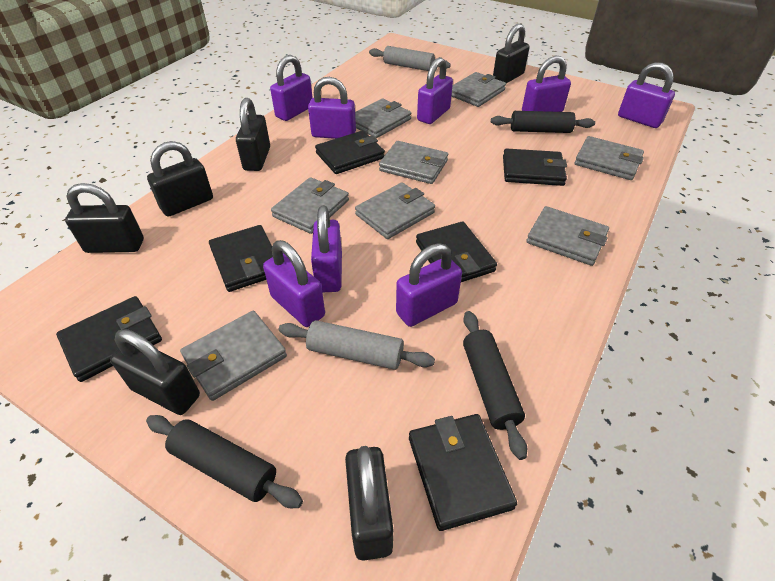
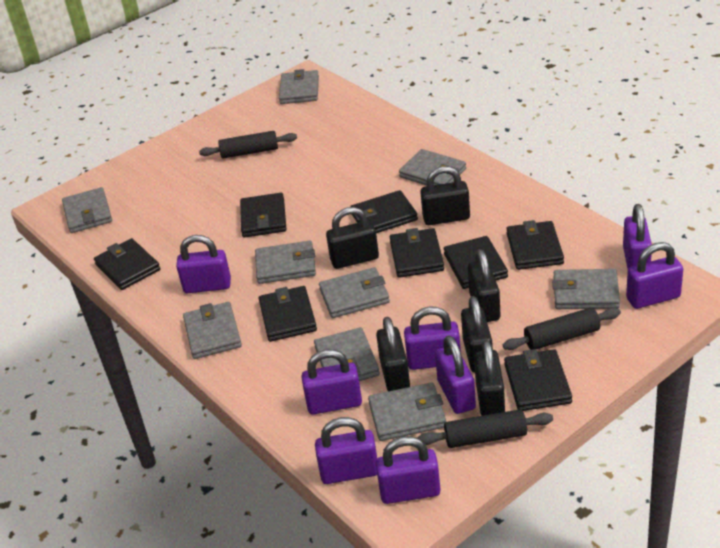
black wallet: [56,296,162,382] [209,225,273,292] [315,131,385,174] [409,414,517,531] [416,221,497,282] [503,148,567,186] = 6 -> [94,238,160,290] [240,193,286,238] [259,286,317,342] [350,190,418,233] [390,228,444,278] [444,236,508,289] [504,349,572,411] [506,220,564,270] = 8
grey rolling pin: [279,320,435,370] [369,46,451,71] = 2 -> none = 0
grey wallet: [180,311,287,401] [271,177,349,234] [355,99,411,138] [355,182,435,239] [379,141,448,184] [451,72,506,107] [526,206,609,266] [575,136,644,180] = 8 -> [62,187,112,233] [183,302,242,359] [255,241,316,284] [279,69,319,104] [314,327,380,381] [319,267,390,318] [368,382,446,441] [399,149,466,186] [552,269,620,309] = 9

